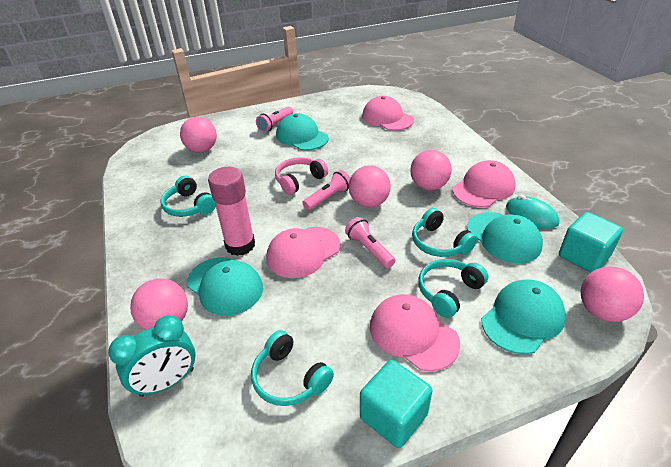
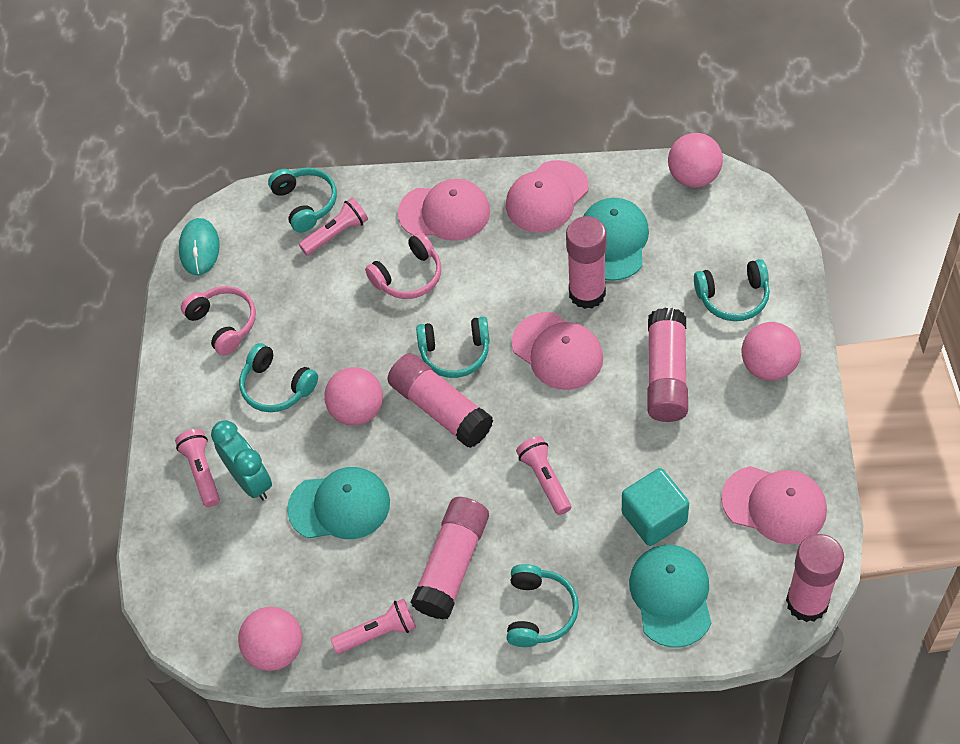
pink ball: [130,278,188,330] [180,117,217,153] [349,165,391,208] [410,150,452,190] [581,267,644,322] = 5 -> [238,607,302,671] [324,367,383,426] [668,133,723,187] [742,322,801,381] = 4
pink flashlight: [256,106,293,132] [302,170,350,210] [345,217,395,268] = 3 -> [175,429,220,507] [299,198,368,255] [331,598,416,654] [516,436,571,515] = 4
pink glue stick: [208,167,255,256] = 1 -> [387,353,493,448] [410,497,489,619] [566,216,607,309] [647,308,688,422] [786,534,844,622] = 5
pink headphones: [275,157,328,195] = 1 -> [181,286,256,355] [365,232,441,299] = 2
turquoise cap: [187,257,263,316] [276,113,329,151] [467,212,543,263] [482,279,566,354] = 4 -> [287,467,390,539] [583,198,649,281] [629,545,711,647] = 3
turquoise cube: [360,360,432,448] [559,212,623,273] = 2 -> [622,468,689,546] = 1
turquoise headphones: [160,176,216,217] [251,330,334,406] [412,208,477,257] [418,259,488,318] = 4 -> [239,343,318,412] [268,167,337,232] [416,317,490,378] [507,564,579,647] [694,259,770,321] = 5

